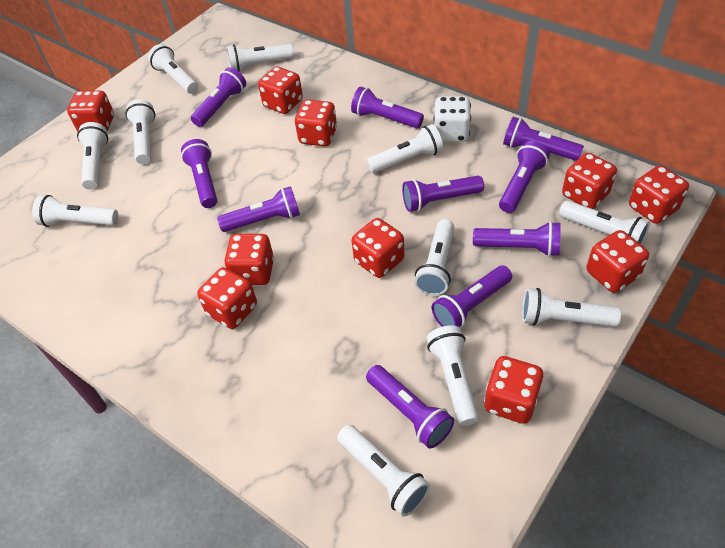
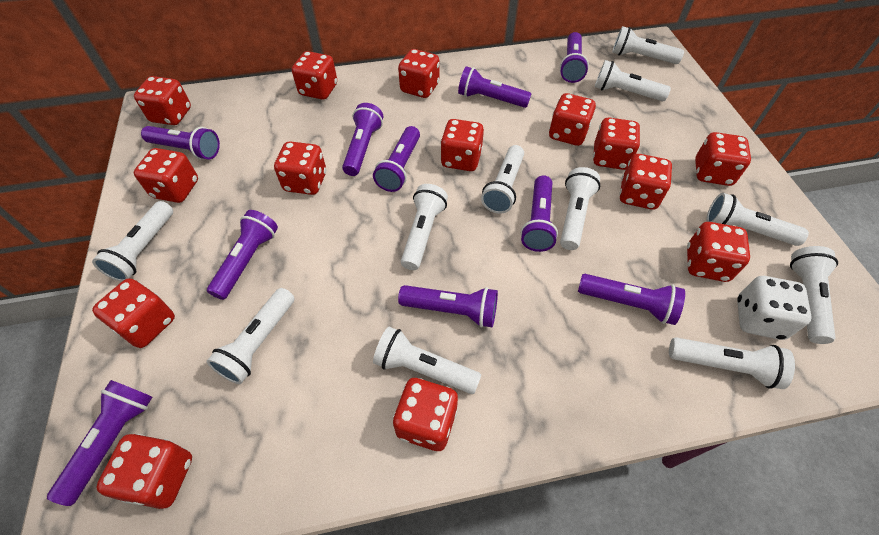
red dice: [67,90,114,131] [197,267,257,329] [224,234,274,285] [258,67,303,114] [295,99,337,146] [351,218,404,278] [484,356,543,424] [562,153,617,209] [586,230,649,293] [629,165,689,224] = 10 -> [92,278,175,348] [96,434,192,509] [134,76,191,125] [134,148,198,203] [274,141,326,195] [292,51,337,100] [393,378,458,451] [398,49,439,98] [440,119,484,171] [549,93,596,146] [593,118,640,170] [619,154,672,210] [687,222,750,282] [695,132,751,186] = 14

